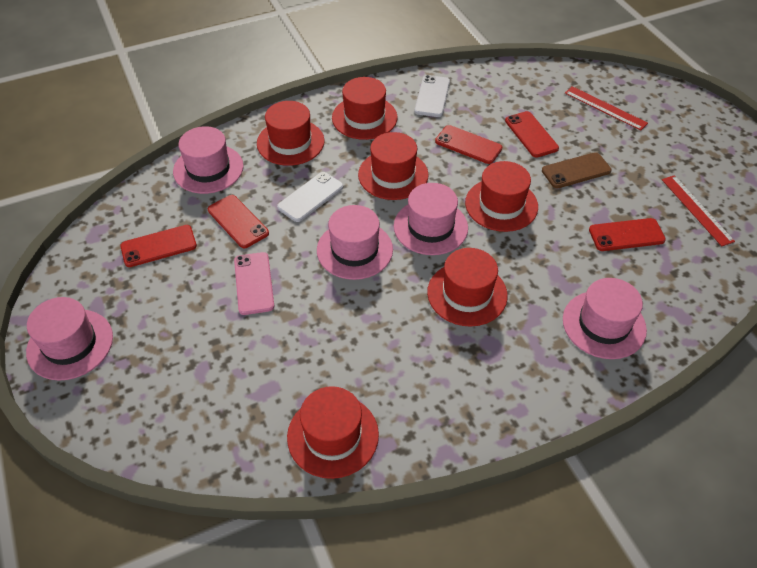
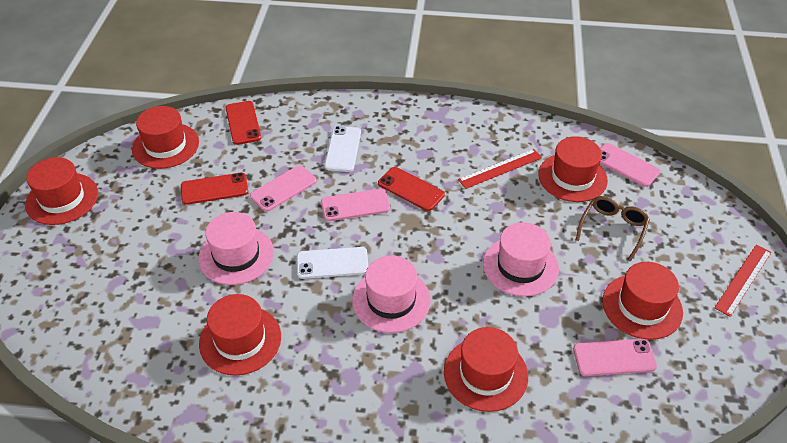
brown glasses: none = 0 -> [576,196,650,261] = 1
brown phone: [542,152,612,188] = 1 -> none = 0
pink hat: [26,297,113,381] [173,126,243,194] [317,205,393,280] [394,183,468,255] [563,278,647,359] = 5 -> [198,212,274,285] [352,255,431,333] [483,222,559,297] = 3
pink phone: [234,252,274,315] = 1 -> [250,165,317,212] [321,189,390,221] [573,339,657,376] [600,143,660,187] = 4
red phone: [120,225,197,267] [208,195,269,248] [435,125,502,164] [505,111,559,158] [589,218,666,251] = 5 -> [181,173,248,205] [226,101,261,145] [378,167,445,211] = 3

